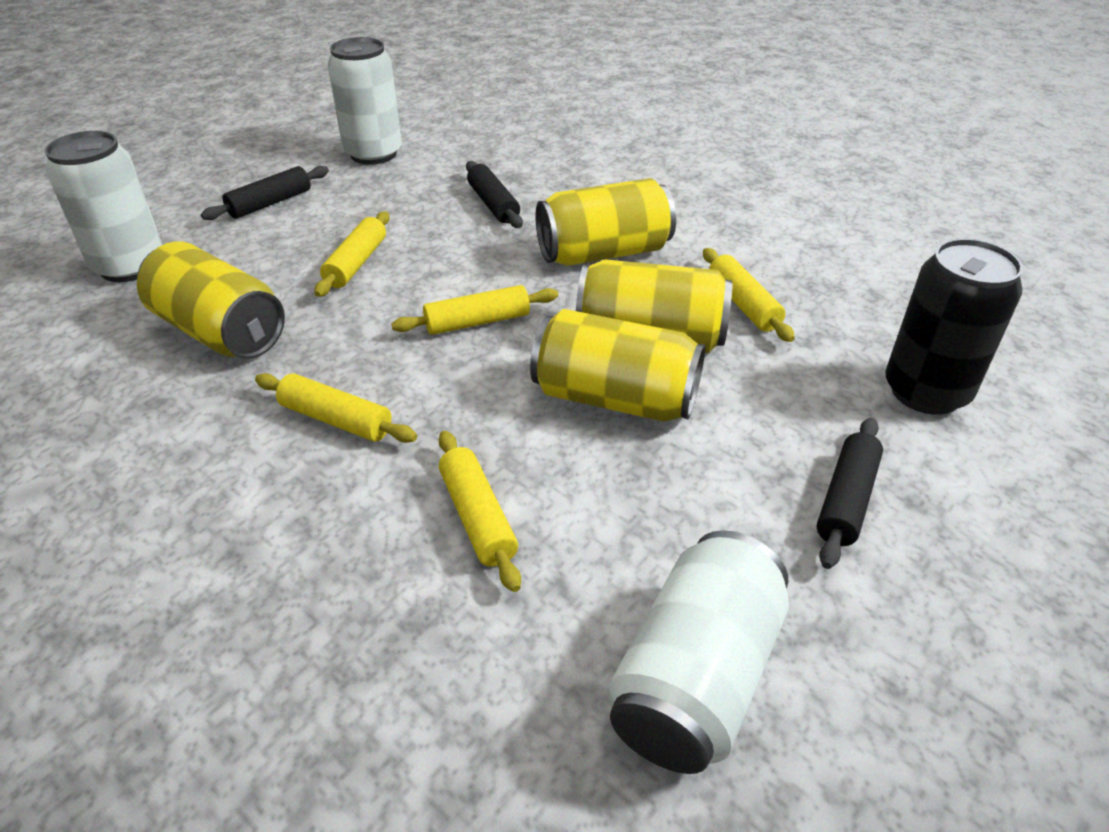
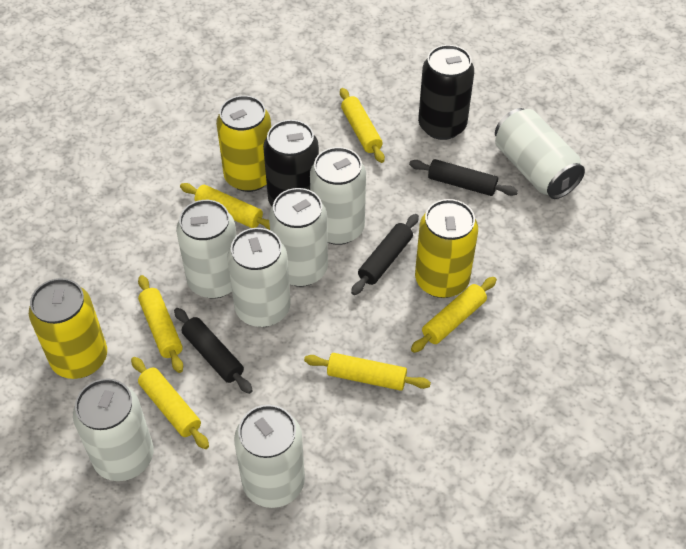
black can: [885,239,1023,415] = 1 -> [263,120,319,206] [418,45,474,140] = 2
white can: [44,131,162,282] [328,37,402,165] [607,530,789,774] = 3 -> [73,378,154,481] [176,200,237,299] [227,228,291,327] [234,405,305,508] [269,188,328,287] [310,147,366,245] [495,108,585,199] = 7
yellow can: [137,241,285,359] [530,309,705,422] [535,178,676,266] [576,259,733,353] = 4 -> [29,278,107,379] [216,95,271,192] [415,199,478,298] = 3
yellow rolling pin: [255,373,417,443] [314,211,390,297] [391,285,558,335] [438,431,521,592] [703,248,795,342] = 5 -> [131,357,209,449] [138,275,183,373] [180,183,270,230] [304,353,431,391] [340,88,385,163] [411,277,497,353] = 6

